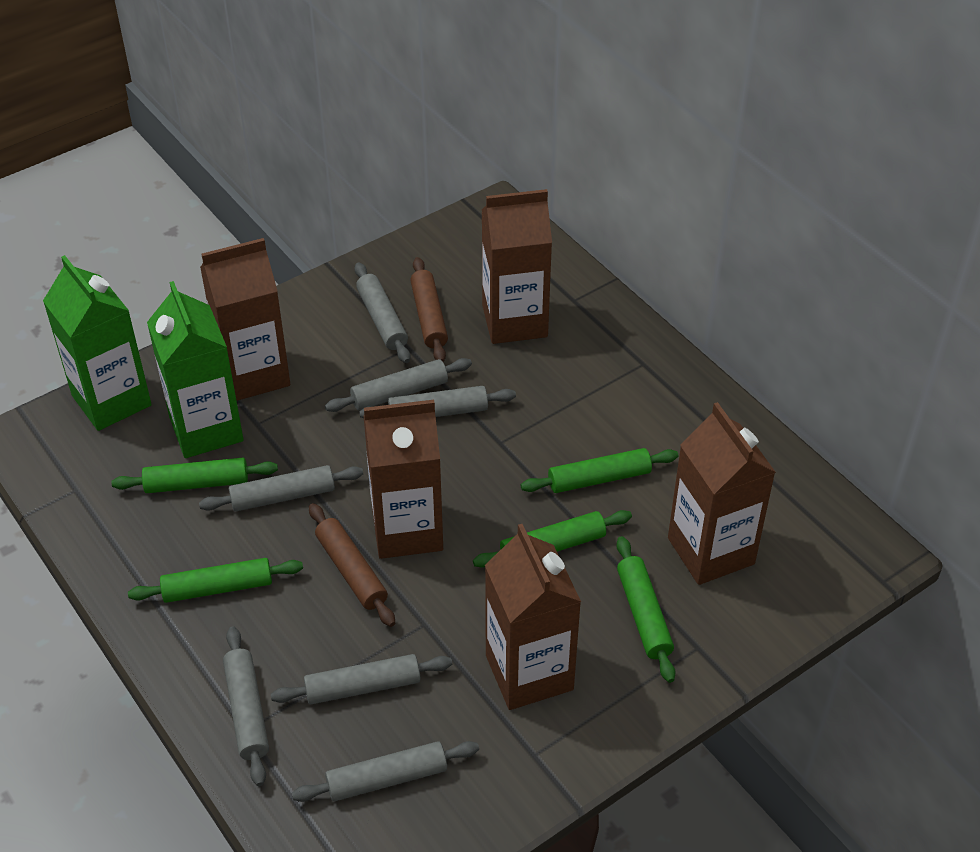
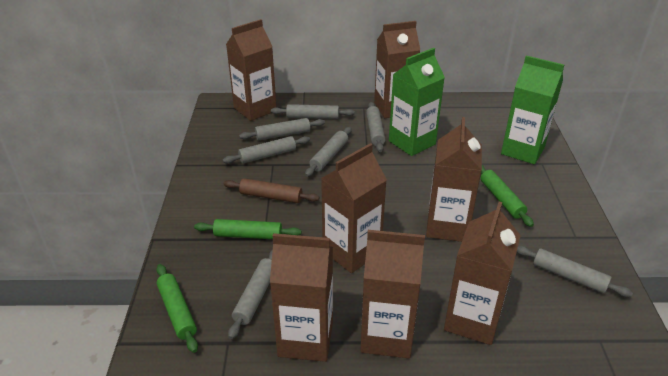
brown carton: [200,238,290,401] [363,400,443,559] [482,189,552,344] [485,524,581,710] [668,402,776,585] = 5 -> [226,19,276,121] [270,233,333,362] [321,143,387,273] [361,230,425,358] [374,21,420,118] [426,117,482,242] [444,202,521,345] = 7
brown rolling pin: [309,503,395,627] [410,257,448,362] = 2 -> [223,178,319,203] = 1
green rolling pin: [111,458,278,493] [128,558,303,603] [473,510,632,568] [521,448,678,493] [616,536,676,683] = 5 -> [156,264,198,353] [194,219,301,239] [480,165,534,227] = 3

